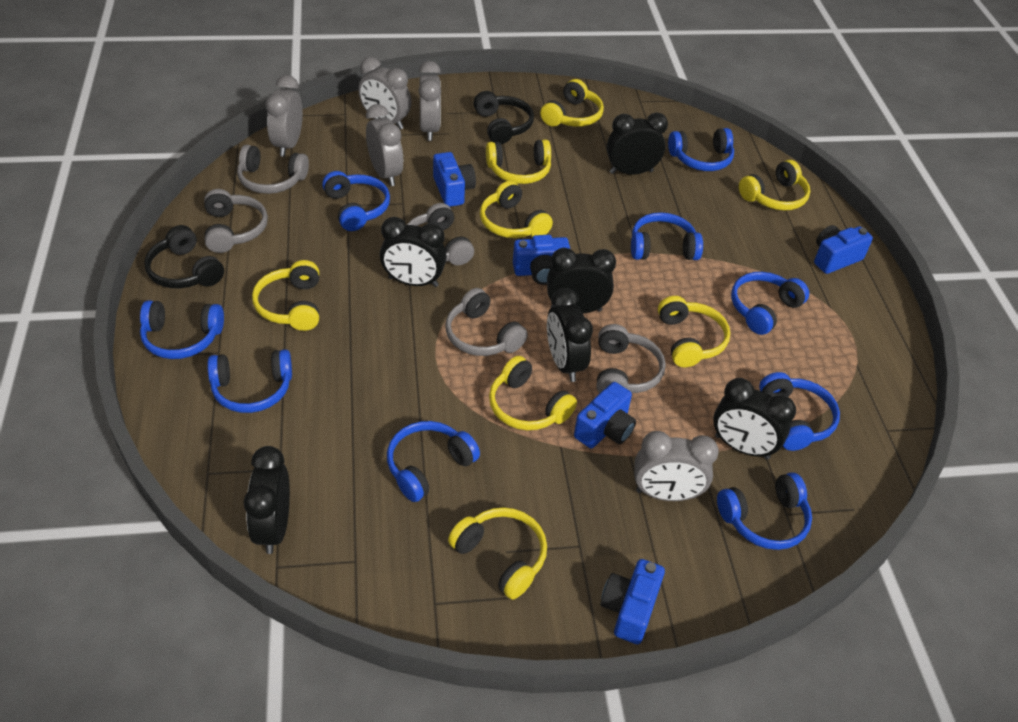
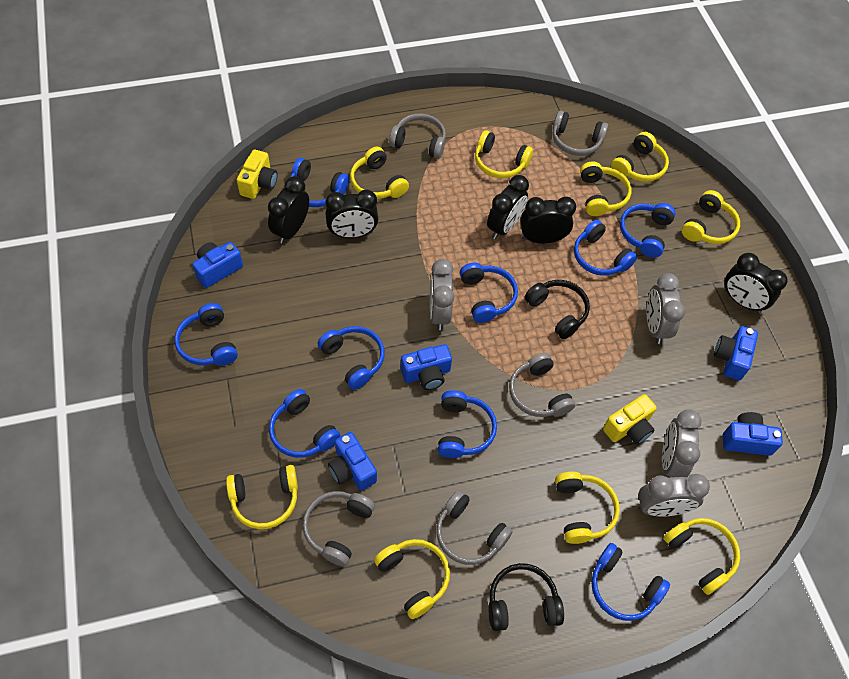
black clock: [244,446,290,554] [380,217,447,287] [547,248,616,314] [547,288,593,382] [607,113,668,175] [713,378,796,460] = 6 -> [268,176,309,244] [326,190,378,238] [487,175,529,239] [520,197,576,244] [724,253,788,313] = 5
grey clock: [266,75,303,157] [358,57,411,130] [366,104,403,186] [418,61,441,141] [634,431,719,501] = 5 -> [430,259,454,330] [638,474,710,517] [647,273,685,344] [662,410,701,478] = 4
yellow camera: none = 0 -> [237,150,277,199] [603,394,657,445] = 2
yellow headphones: [252,260,319,331] [448,507,547,599] [480,181,553,238] [486,140,551,184] [489,356,577,431] [540,79,604,127] [658,296,730,367] [739,160,810,211] = 8 -> [226,465,298,529] [350,147,409,199] [374,539,450,619] [475,130,533,178] [555,472,620,544] [580,161,632,216] [611,132,669,182] [664,518,740,595] [682,190,740,244] = 9

